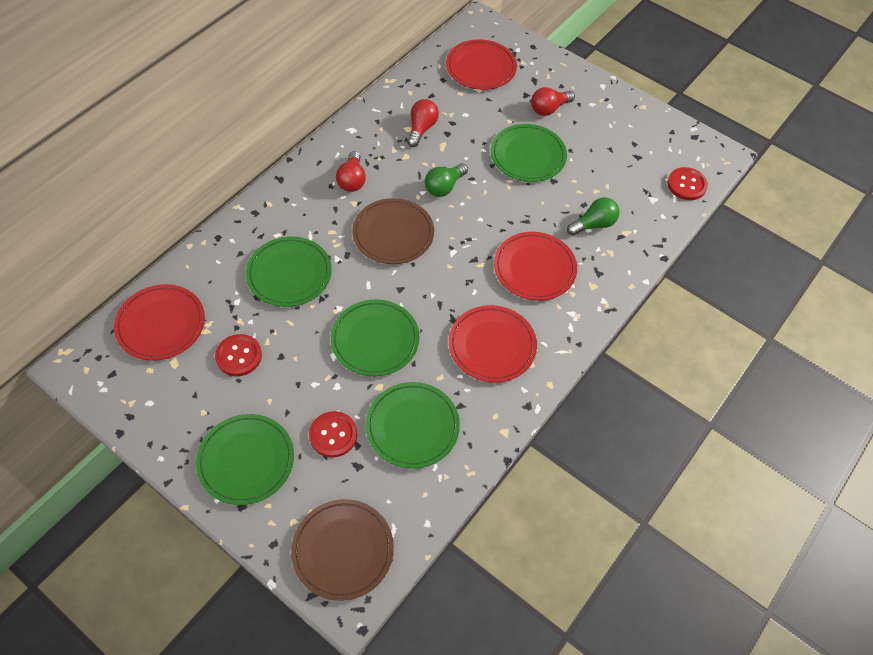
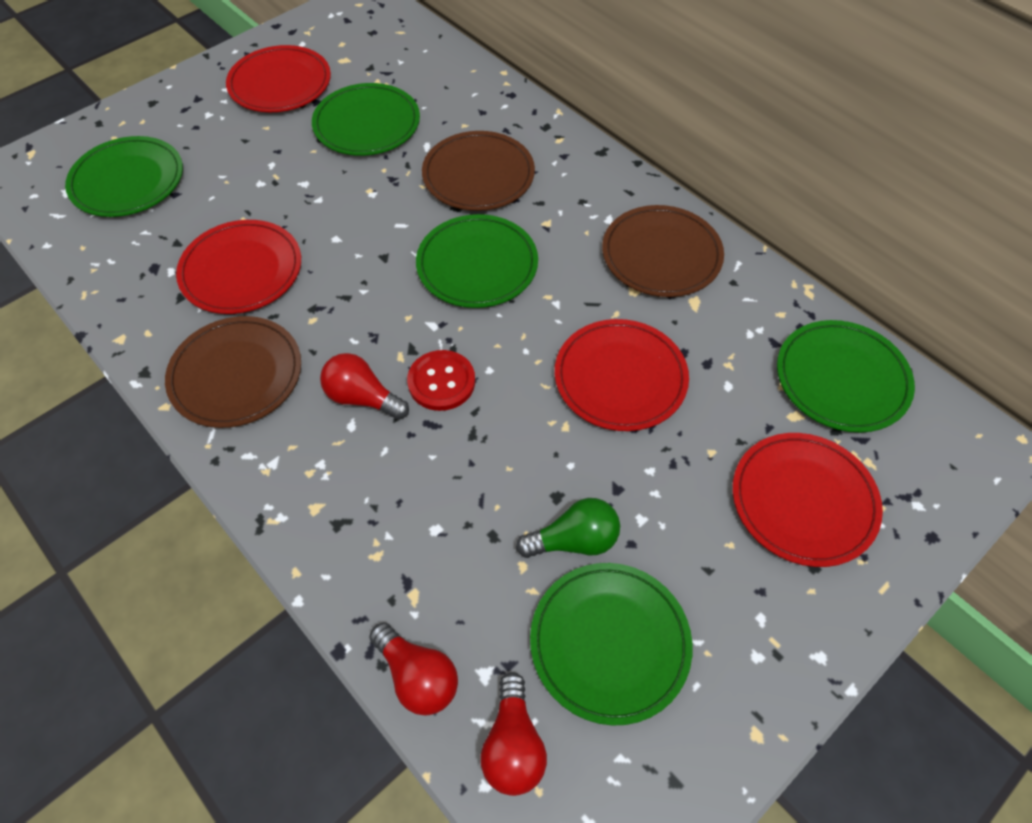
brown plate: [291,499,394,601] [352,198,434,264] = 2 -> [165,316,301,428] [422,131,535,211] [602,205,724,297] = 3
green light bulb: [425,163,468,197] [567,197,620,236] = 2 -> [516,498,620,558] = 1
red button: [215,334,262,376] [309,411,357,458] [667,167,708,200] = 3 -> [407,350,475,411] = 1

